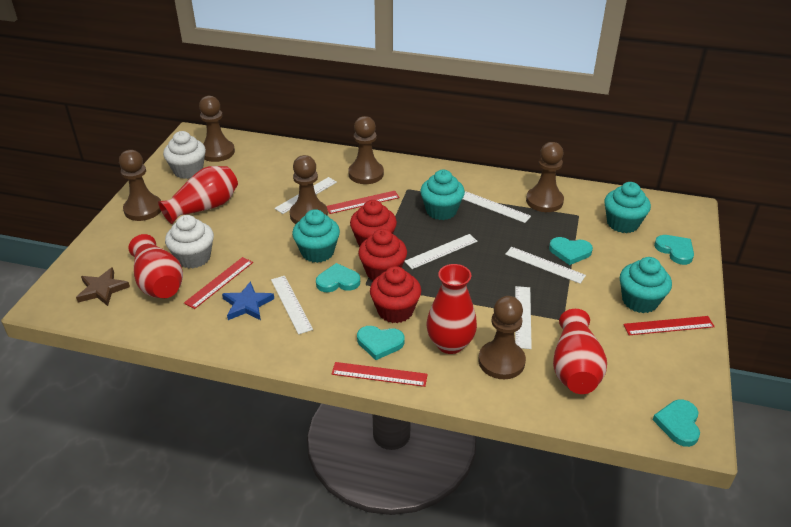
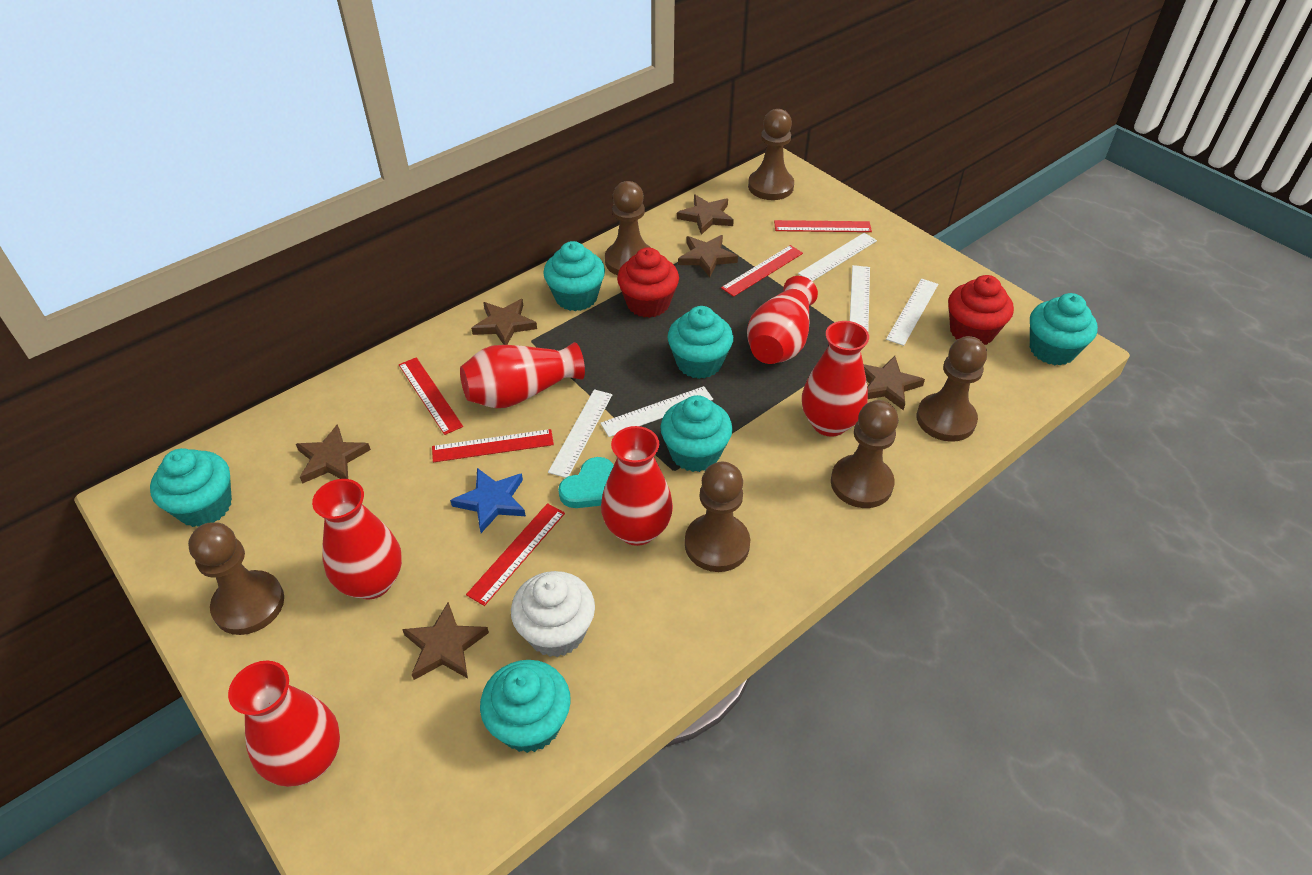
brown star: [76,267,130,306] = 1 -> [296,424,371,484] [402,602,489,680] [471,299,537,345] [677,195,734,235] [678,235,738,277] [863,356,925,411] = 6
red cupcake: [350,200,397,247] [358,229,407,280] [370,266,421,323] = 3 -> [617,247,679,318] [948,275,1014,345] = 2
red ruler: [184,257,253,309] [327,191,400,214] [332,362,428,387] [623,316,715,335] = 4 -> [399,357,463,435] [432,429,554,462] [466,503,565,606] [721,245,803,297] [774,220,872,232] = 5
red vase: [129,234,183,298] [158,166,238,224] [427,264,477,354] [553,309,607,394] = 4 -> [228,661,340,787] [312,479,402,599] [460,342,585,408] [601,426,673,546] [747,276,818,364] [802,321,869,437] = 6
turquoise cupcake: [292,209,340,263] [420,170,465,220] [604,182,651,233] [620,257,672,313] = 4 -> [150,448,232,527] [480,660,571,753] [543,241,605,311] [660,395,733,472] [667,306,733,379] [1030,293,1098,366] = 6
turquoise heart: [316,263,360,292] [357,326,404,360] [549,237,593,265] [653,399,700,447] [654,235,694,265] = 5 -> [558,457,614,508] = 1
white cupcake: [163,131,206,179] [165,215,214,269] = 2 -> [511,571,595,657] = 1
white ruler: [271,276,313,335] [274,177,337,214] [404,234,478,269] [463,191,531,223] [505,247,586,284] [515,286,532,349] = 6 -> [548,389,612,478] [600,386,713,437] [798,233,877,281] [850,265,870,331] [886,279,938,346] = 5

